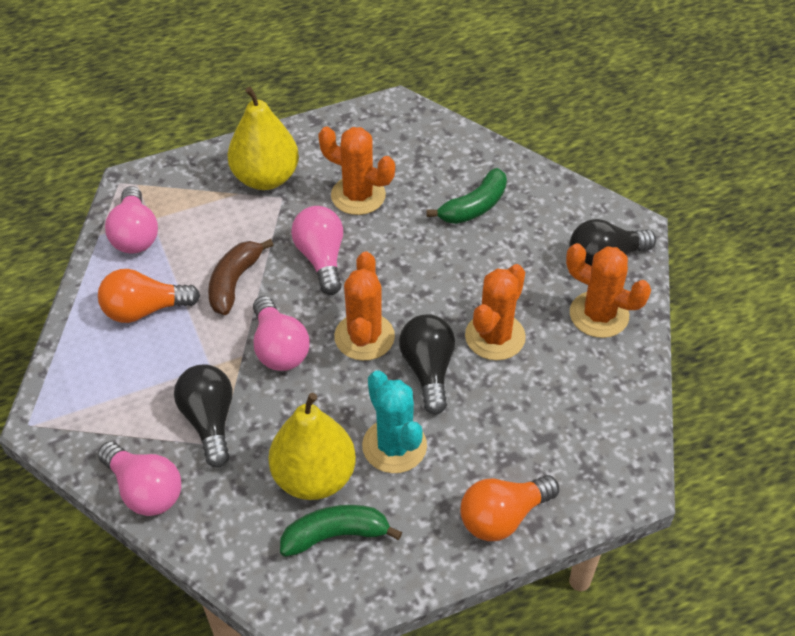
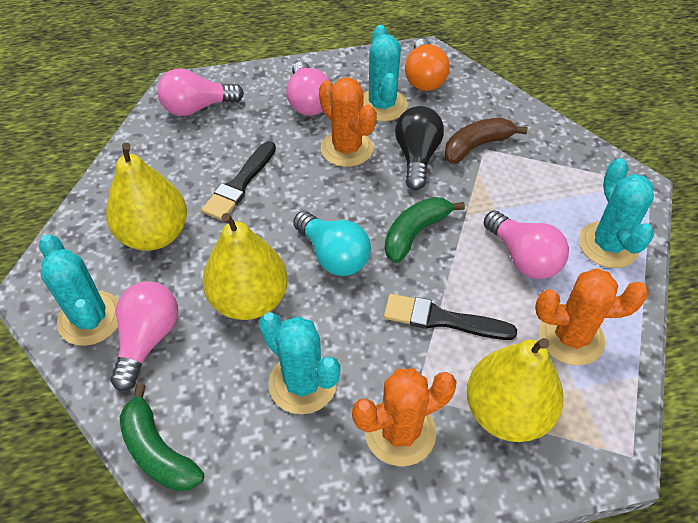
black brush: none = 0 -> [202,141,276,221] [384,294,517,340] = 2
black light bulb: [174,364,232,467] [399,314,455,415] [569,219,656,266] = 3 -> [395,106,444,190] = 1
orange cactus: [318,127,395,215] [334,252,395,361] [465,264,526,360] [566,243,651,338] = 4 -> [319,77,377,167] [352,368,457,466] [535,268,649,366] = 3
orange light bulb: [98,269,200,323] [460,475,559,541] = 2 -> [405,39,450,91] = 1
turquoise cactus: [362,370,427,473] = 1 -> [39,235,118,346] [259,312,341,414] [363,25,408,121] [579,158,654,268] = 4
turquoise light bulb: none = 0 -> [293,211,371,276] = 1
yellow pear: [227,87,299,190] [268,393,356,500] = 2 -> [106,143,187,251] [202,213,288,320] [466,338,564,442] = 3

